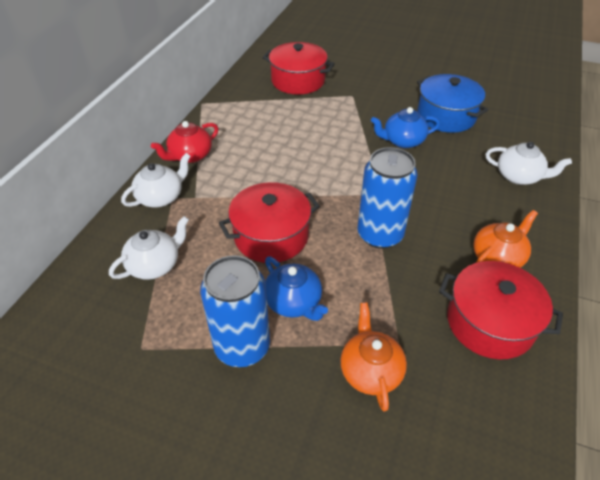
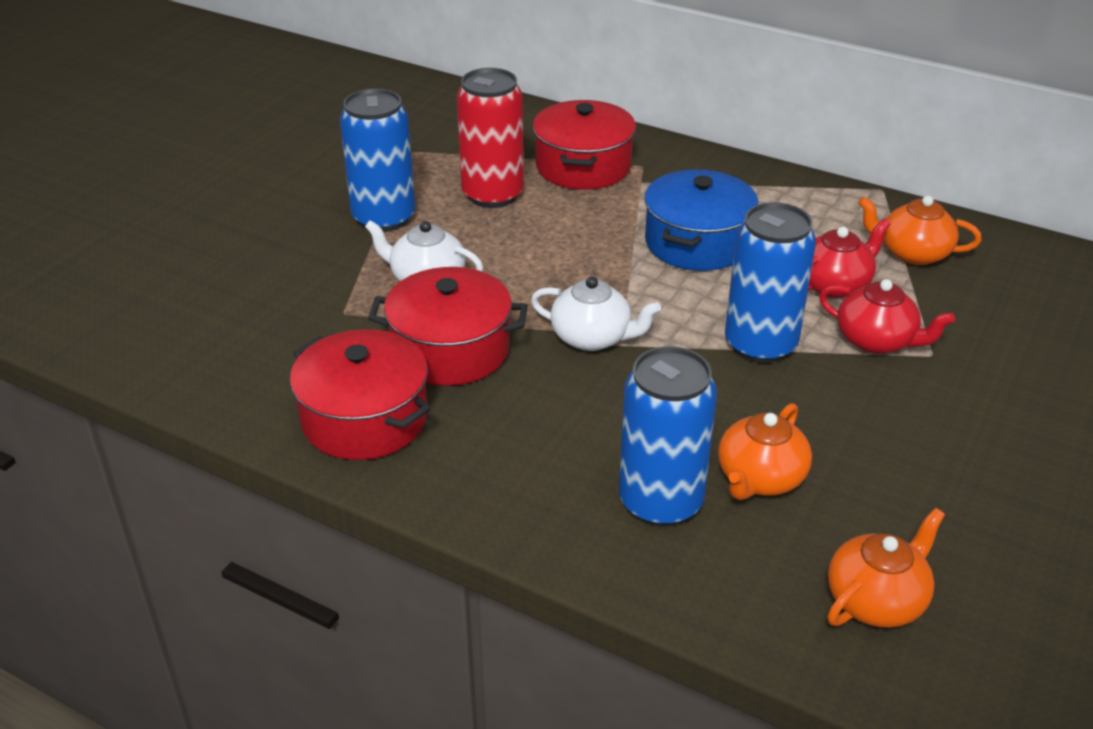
blue can: [200,255,270,367] [358,147,418,249] = 2 -> [340,88,415,232] [619,346,717,527] [725,202,816,363] = 3
blue teapot: [265,257,328,321] [371,107,440,148] = 2 -> none = 0
orange teapot: [340,302,407,411] [473,210,538,268] = 2 -> [718,403,812,500] [828,508,945,628] [858,196,982,265] = 3
red can: none = 0 -> [457,68,524,208] = 1
red teapot: [151,121,218,163] = 1 -> [808,218,891,298] [819,279,955,354] = 2
white teapot: [109,216,189,280] [121,153,191,207] [486,142,572,185] = 3 -> [365,220,483,281] [531,276,661,351] = 2

